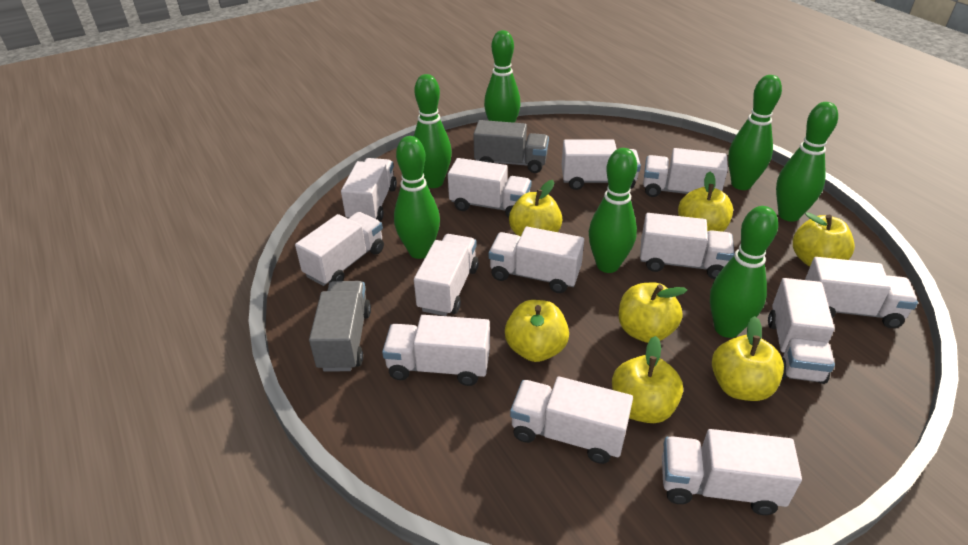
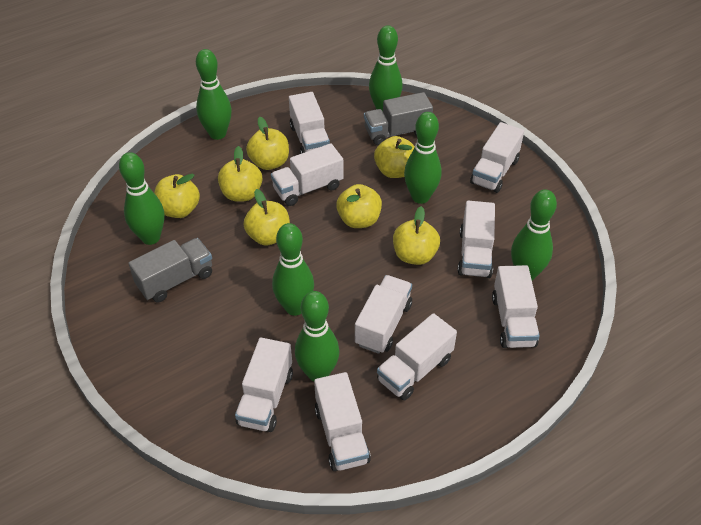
white truck: [295,212,384,286] [341,158,397,221] [382,315,490,386] [414,234,479,316] [448,158,532,218] [489,227,584,293] [510,376,633,464] [562,140,641,190] [640,213,734,279] [643,148,728,197] [662,429,802,515] [768,278,835,384] [805,257,918,328] = 13 -> [235,337,293,432] [271,143,344,206] [289,92,330,154] [314,372,371,471] [355,275,412,354] [377,313,457,401] [457,201,495,278] [470,122,524,193] [492,265,540,348] = 9

